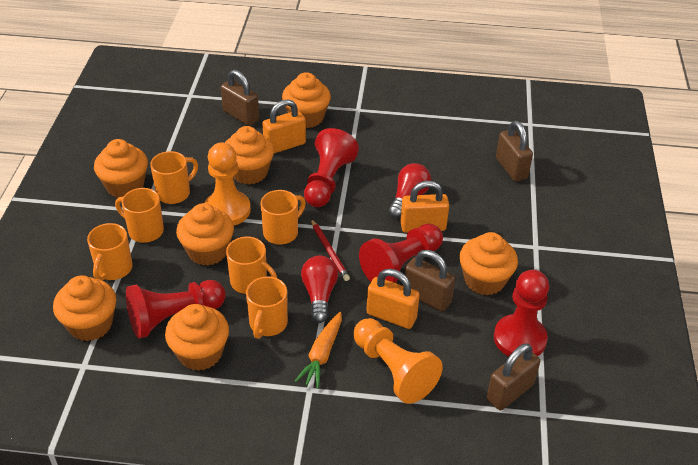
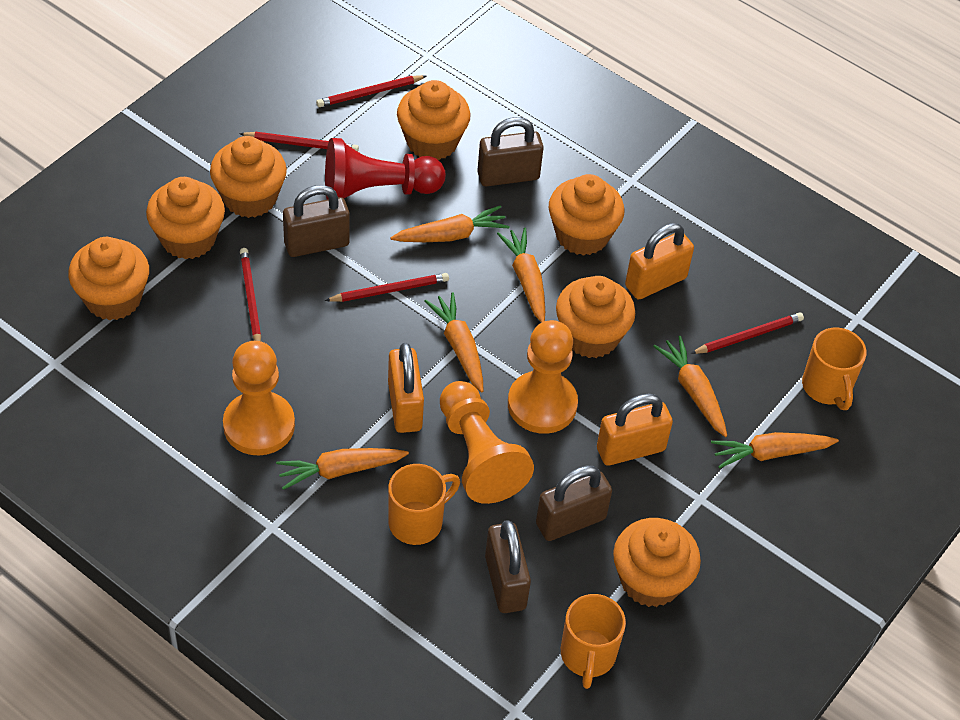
orange carrot: [295,312,342,389] = 1 -> [276,448,409,490] [390,206,509,242] [425,292,484,392] [497,228,545,323] [653,336,727,437] [711,432,839,468] = 6
orange mug: [87,223,133,281] [115,188,164,243] [150,151,198,204] [226,237,277,294] [246,276,288,339] [260,190,306,245] = 6 -> [388,464,460,545] [561,594,626,689] [802,327,867,410] = 3
orange pawn: [204,142,251,225] [354,318,443,404] = 2 -> [223,341,295,455] [440,381,534,504] [508,320,578,434] = 3
red light bulb: [301,255,338,323] [389,163,431,218] = 2 -> none = 0
red pawn: [126,280,226,339] [304,128,359,207] [359,224,443,283] [494,270,549,356] = 4 -> [325,138,445,200] = 1
red pencil: [311,219,350,281] = 1 -> [239,132,359,152] [240,248,261,341] [316,75,426,107] [325,273,449,302] [690,312,804,354] = 5

